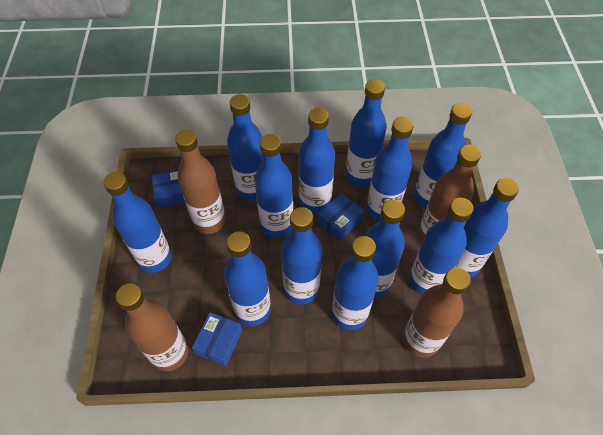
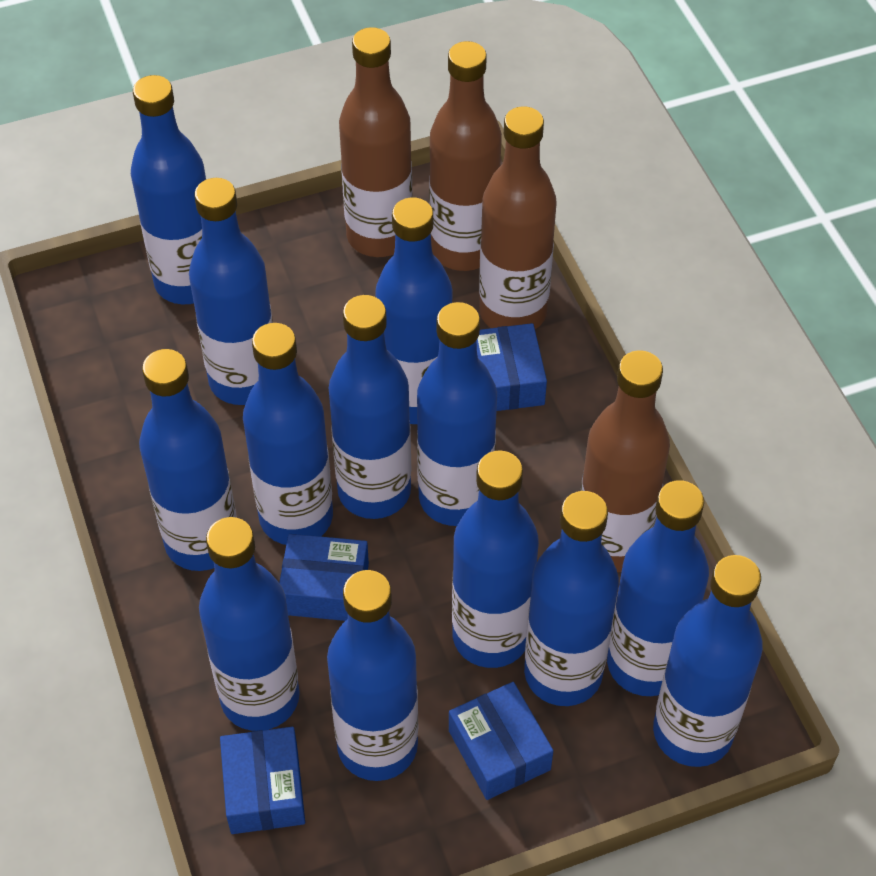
blue box: [152,170,185,208] [192,312,242,366] [318,193,364,241] = 3 -> [220,727,305,834] [279,534,369,621] [449,682,553,800] [477,323,547,411] = 4

